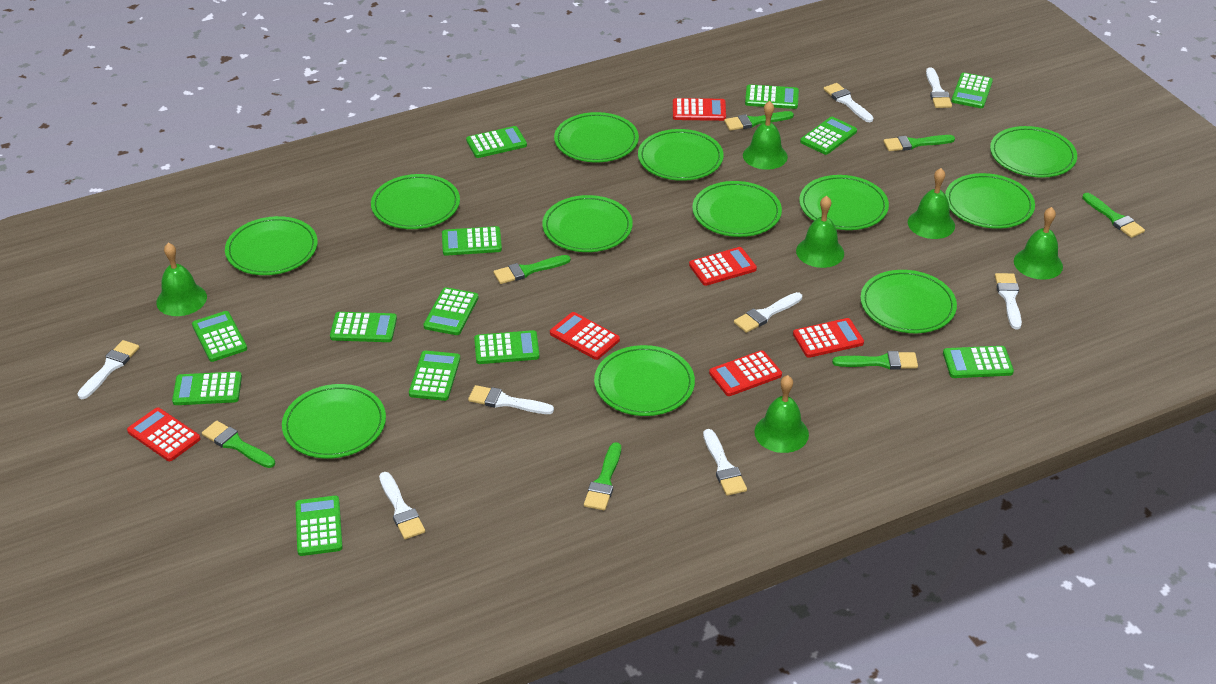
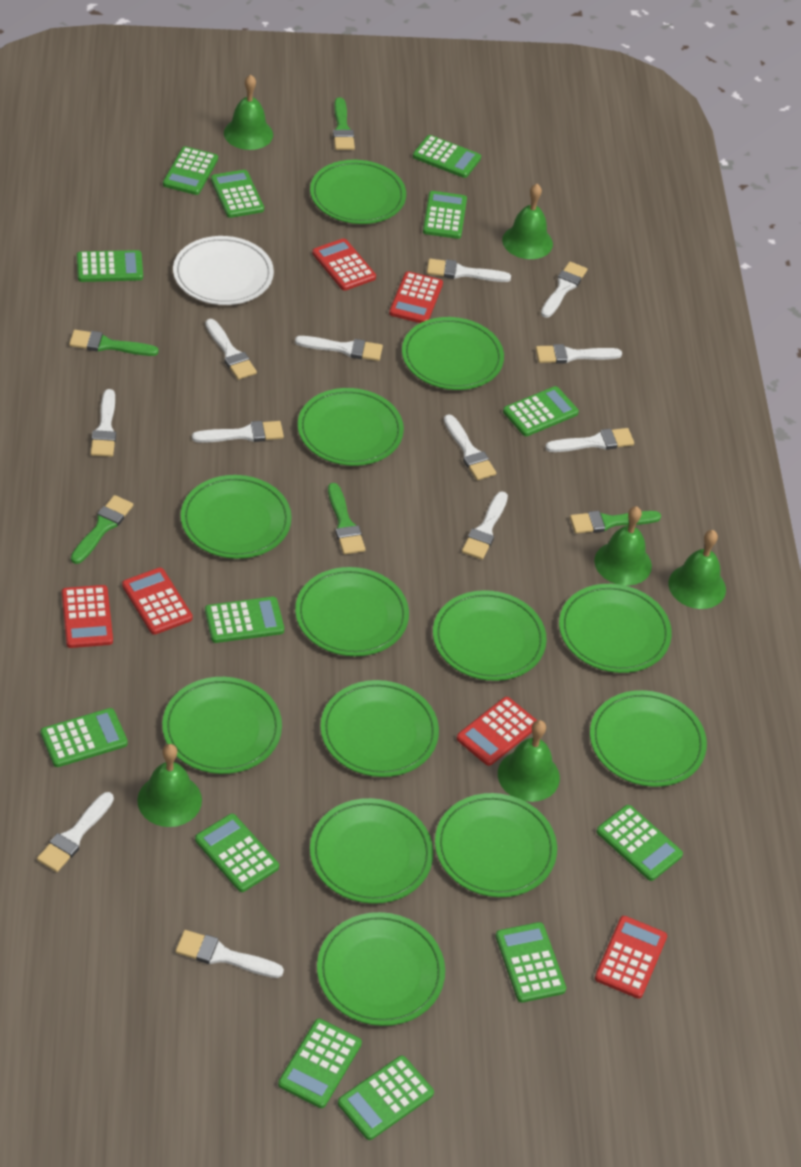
green brush: [202,421,275,468] [494,255,571,284] [584,442,621,511] [724,111,794,131] [832,351,918,369] [883,135,955,151] [1082,193,1145,238] = 7 -> [69,330,159,356] [71,495,133,564] [328,483,366,555] [333,97,355,150] [570,511,661,534] = 5
green plate: [225,216,318,275] [282,384,386,459] [371,174,460,229] [542,195,633,252] [554,112,639,162] [594,345,695,416] [638,129,724,181] [692,181,782,237] [799,175,889,230] [860,270,957,333] [945,173,1035,229] [990,126,1077,178] = 12 -> [162,677,282,774] [181,475,292,559] [295,567,409,656] [298,388,404,466] [310,160,406,224] [310,798,433,904] [317,912,445,1026] [320,680,439,777] [402,317,504,390] [433,590,547,681] [435,793,557,897] [559,584,672,673] [590,690,707,787] = 13
white brush: [77,340,139,399] [379,472,425,539] [468,385,554,414] [703,429,747,496] [734,292,802,333] [824,83,873,122] [926,67,952,108] [995,273,1022,329] = 8 -> [37,792,114,872] [90,389,116,457] [175,930,284,978] [192,421,284,443] [205,319,257,380] [295,336,383,361] [427,259,511,282] [444,414,496,480] [462,491,508,560] [536,344,622,364] [541,262,587,318] [545,428,634,452] = 12
white plate: none = 0 -> [173,236,274,305] = 1

